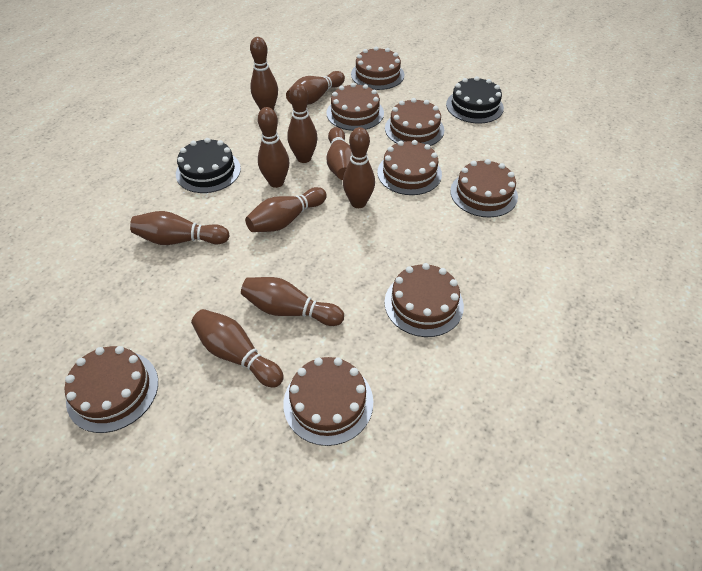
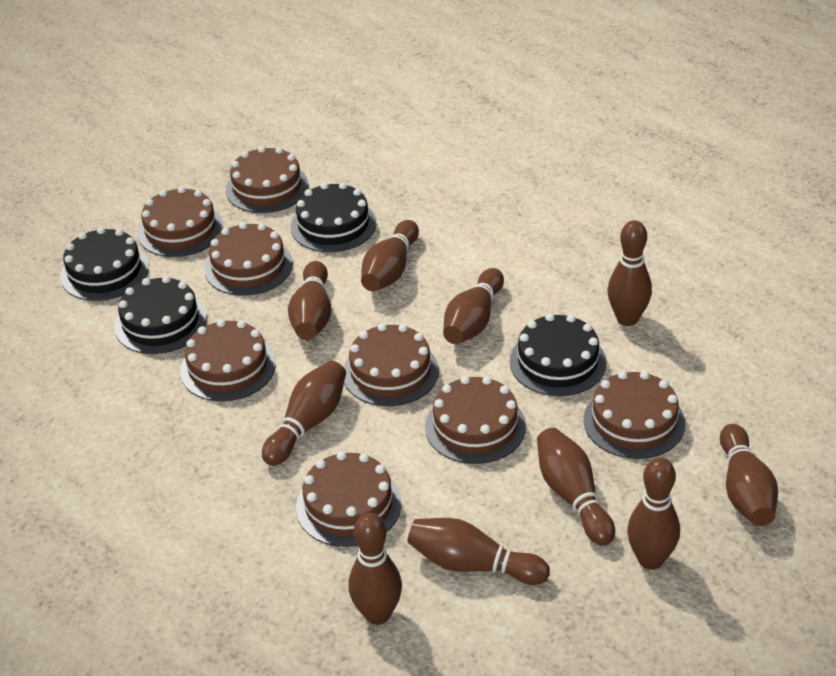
black cake: [176,138,241,193] [446,76,504,123] = 2 -> [60,227,149,301] [114,276,207,354] [291,182,376,252] [510,313,607,396] = 4

